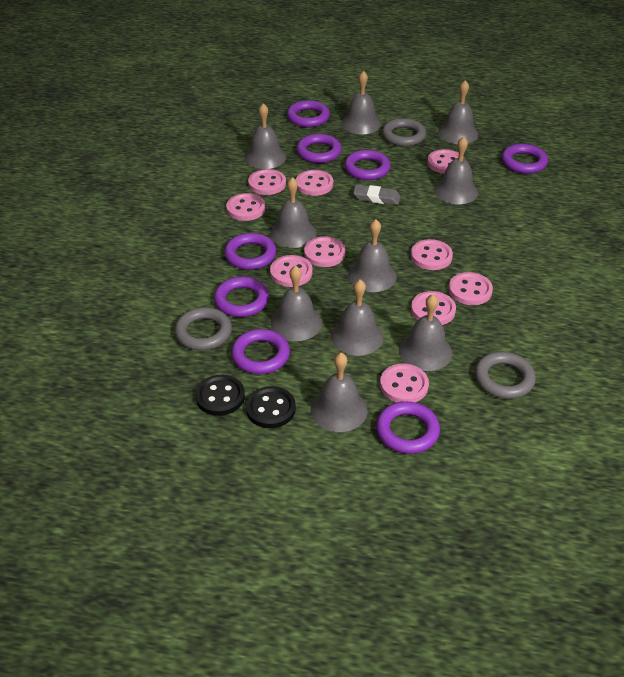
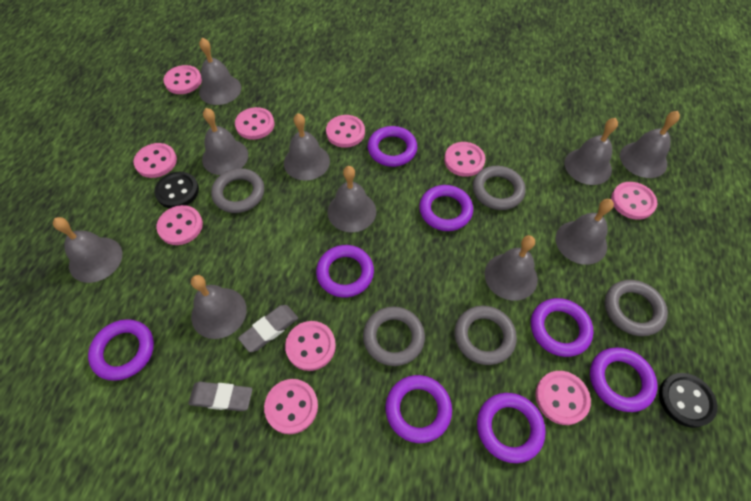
grey eraser: [353,184,401,205] = 1 -> [188,382,252,411] [238,305,298,352] = 2
grey ring: [174,307,232,350] [382,118,426,147] [475,352,536,399] = 3 -> [211,168,264,213] [363,307,425,366] [454,306,517,365] [473,166,525,210] [605,280,668,336] = 5

